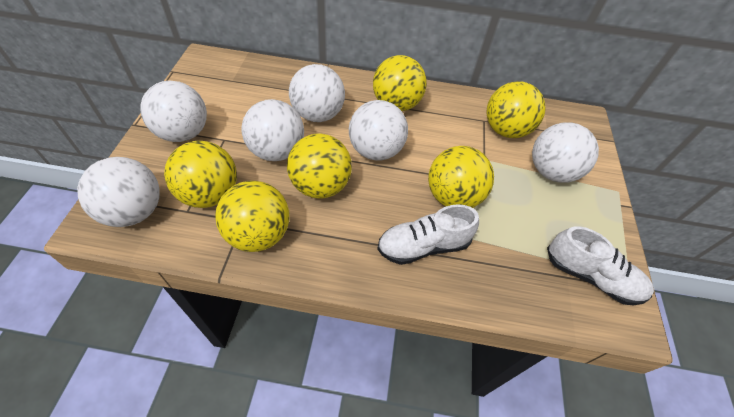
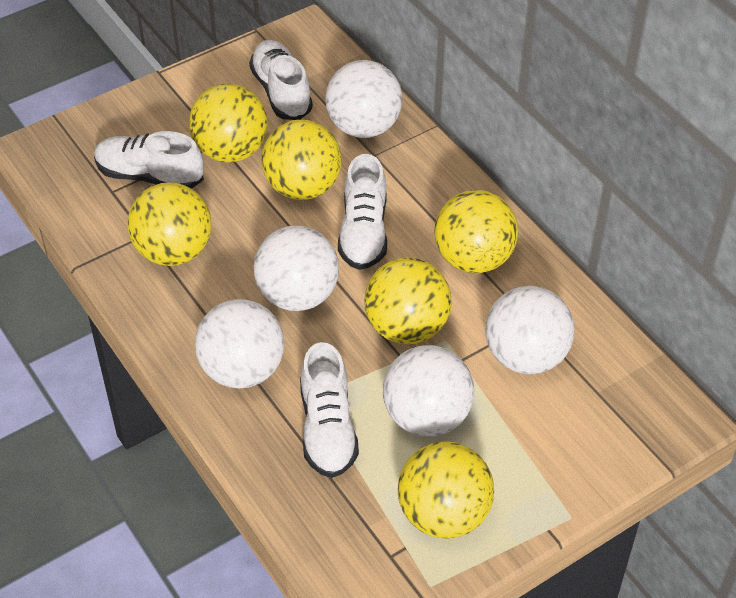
white ball: [77,157,160,227] [141,81,207,142] [241,99,304,161] [289,64,345,122] [349,100,408,161] [532,123,599,183] = 6 -> [195,299,284,388] [254,226,339,311] [325,60,403,138] [383,345,474,437] [485,286,574,374] = 5
white shoe: [377,204,479,265] [547,226,654,306] = 2 -> [94,131,204,189] [249,40,313,120] [300,342,359,478] [338,154,387,270] = 4

